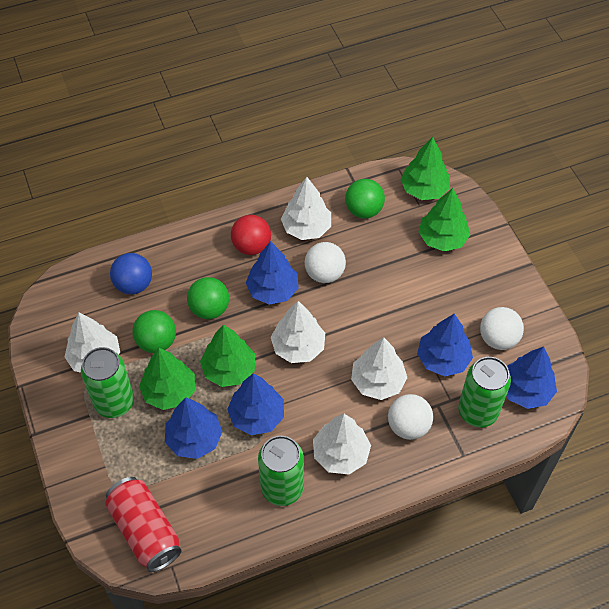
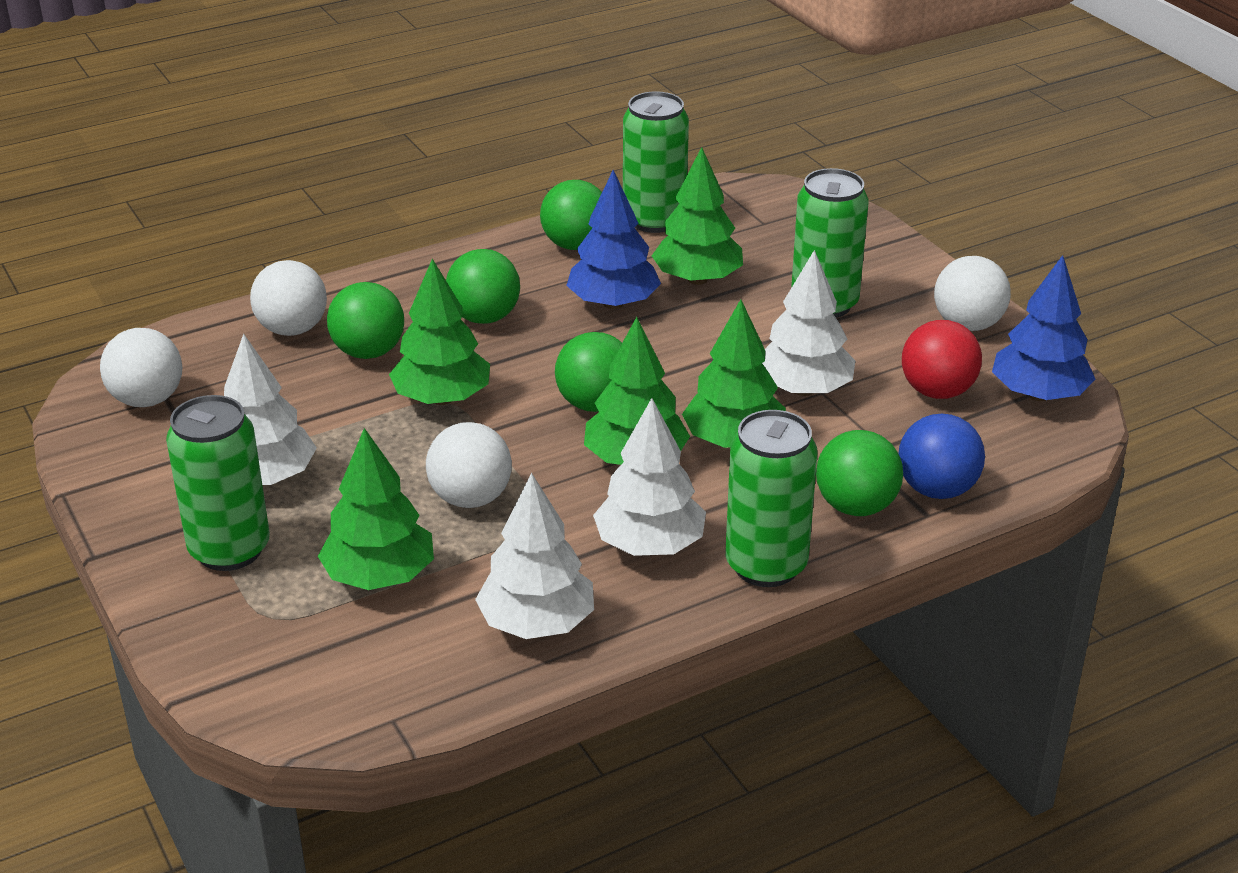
blue tree: [165,397,222,459] [227,373,284,435] [246,241,299,305] [417,314,473,376] [507,346,557,409] = 5 -> [566,170,661,309] [992,255,1095,401] = 2
green ball: [133,310,176,353] [187,277,229,319] [345,179,385,218] = 3 -> [327,282,404,359] [446,249,520,324] [540,180,602,250] [555,332,622,412] [816,430,903,516] = 5
green can: [81,347,134,418] [258,436,304,506] [458,357,511,427] = 3 -> [166,395,270,571] [623,91,689,233] [725,410,817,587] [791,168,869,318] = 4
green tree: [139,348,195,410] [200,324,255,387] [400,137,450,200] [419,188,470,252] = 4 -> [318,428,434,590] [389,259,490,405] [584,317,690,465] [652,147,743,285] [682,299,786,448] = 5
red can: [105,477,182,572] = 1 -> none = 0
white ball: [305,242,346,283] [388,394,433,440] [480,307,524,350] = 3 -> [100,328,183,407] [250,260,327,336] [426,422,512,508] [934,256,1011,331] = 4
white tree: [64,313,120,373] [271,301,325,363] [281,177,331,240] [313,414,371,474] [351,337,407,400] = 5 -> [224,334,317,485] [475,473,594,639] [593,398,706,556] [762,250,855,396] = 4

